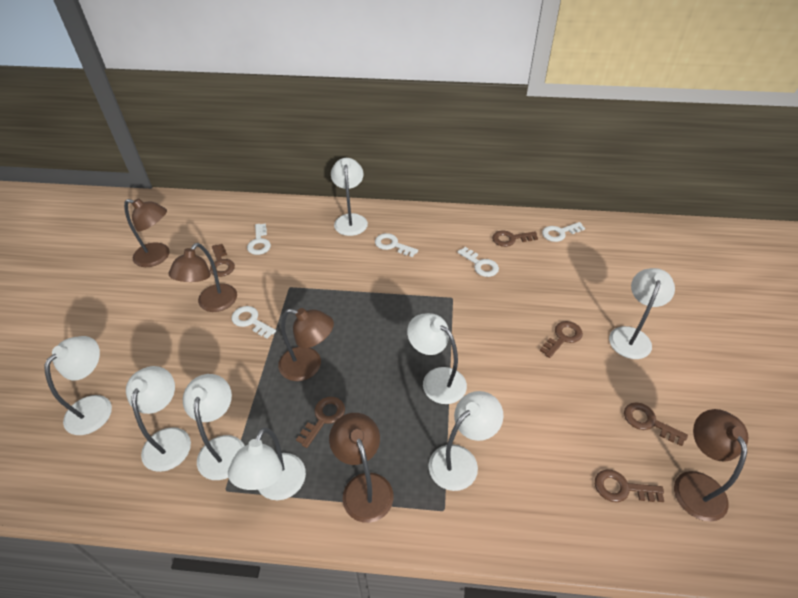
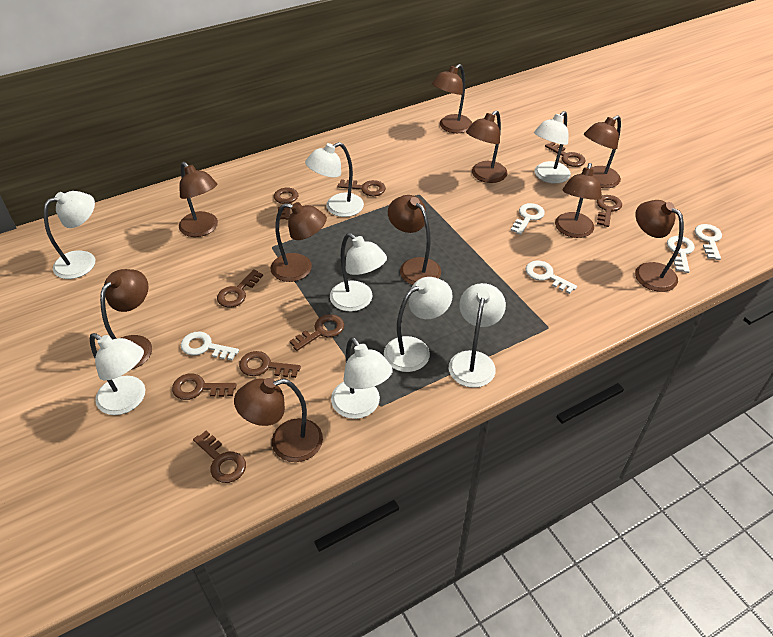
brown key: [210,244,235,277] [296,397,345,448] [492,230,538,247] [540,321,583,358] [595,469,664,502] [624,402,688,446] = 6 -> [172,373,236,400] [193,431,246,483] [217,269,263,308] [239,351,301,378] [274,188,298,220] [290,314,344,351] [338,179,386,196] [545,142,586,167] [597,195,622,227] = 9
brown lamp: [124,198,170,267] [168,243,237,312] [278,308,334,381] [329,413,394,523] [674,409,749,521] = 5 -> [100,269,152,370] [179,162,218,237] [234,378,323,462] [270,202,327,282] [388,195,441,285] [432,64,472,133] [466,111,507,183] [555,163,602,238] [584,115,621,188] [635,200,684,292] = 10

